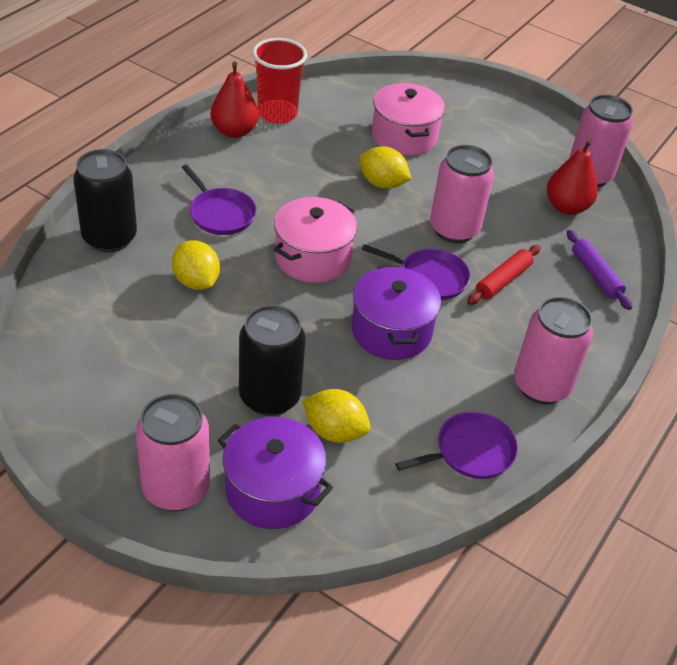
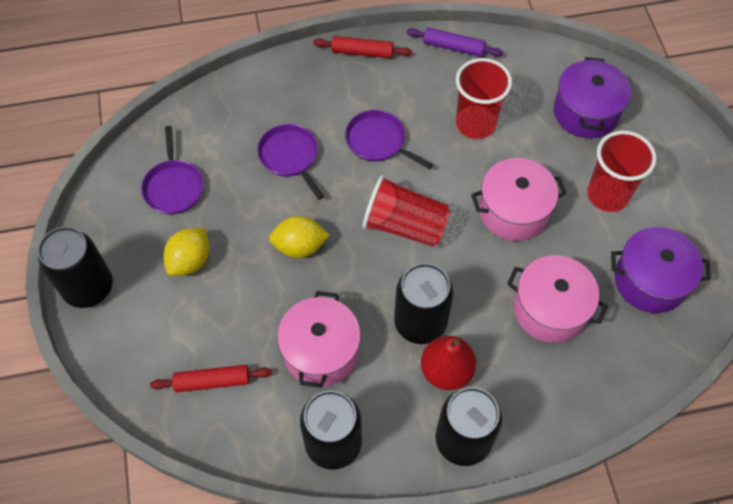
black can: [73,149,137,253] [239,305,306,416] = 2 -> [38,227,113,308] [300,390,362,469] [394,263,453,344] [436,387,502,466] = 4
pink can: [136,394,210,511] [430,145,494,243] [514,296,593,404] [569,95,633,187] = 4 -> none = 0
pink pot: [274,197,357,283] [372,83,445,155] = 2 -> [277,291,361,388] [471,158,567,241] [507,255,608,343] = 3
red cup: [252,38,307,124] = 1 -> [363,175,451,247] [456,58,512,139] [587,131,657,212] = 3
red pear: [211,61,259,138] [547,139,598,215] = 2 -> [421,336,476,390] = 1
red rolling pin: [467,245,541,305] = 1 -> [150,365,272,392] [313,36,412,58] = 2
yellow lemon: [172,240,220,290] [302,389,371,443] [359,146,411,189] = 3 -> [164,228,209,276] [269,216,330,258] = 2

